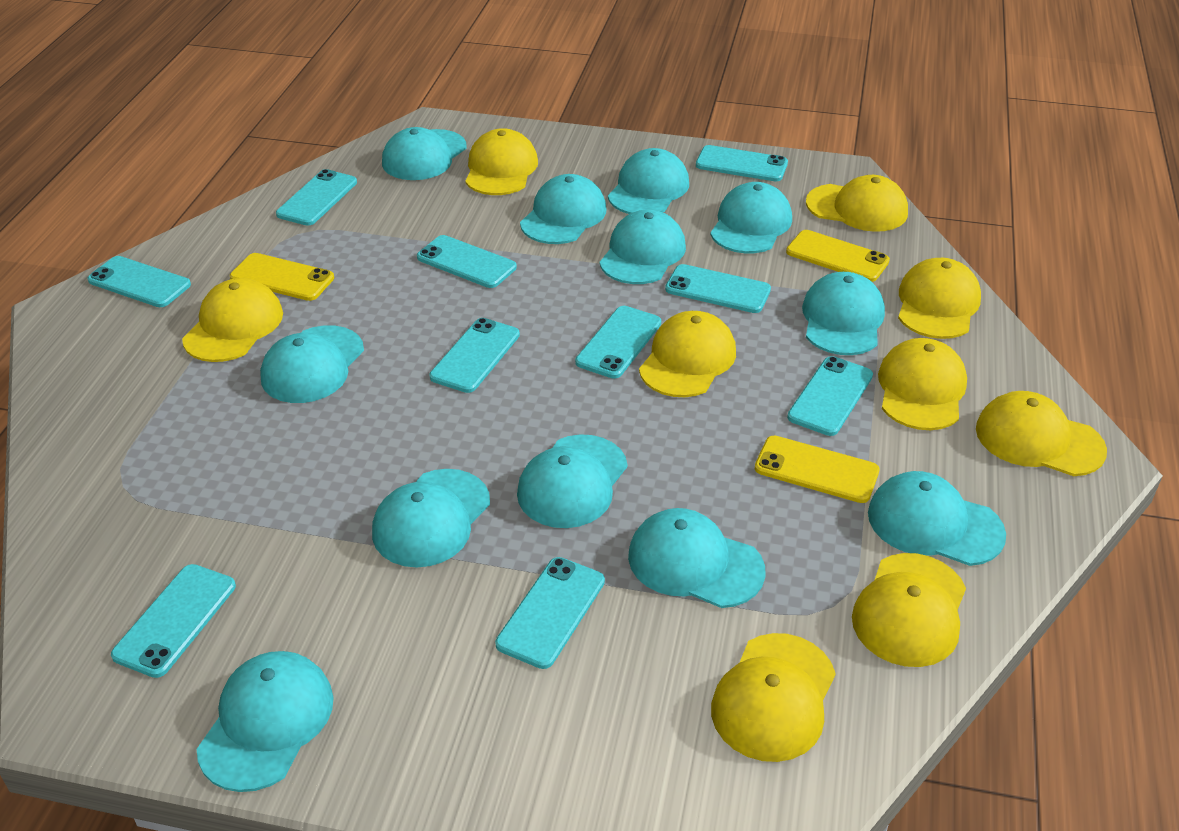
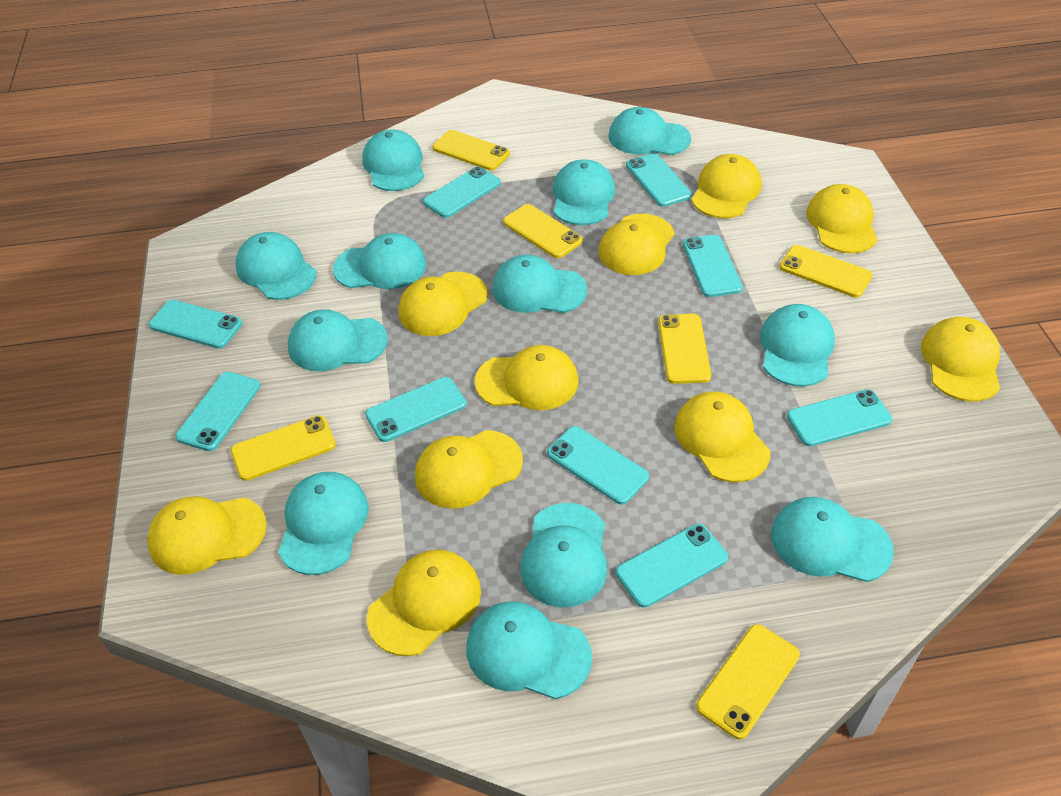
turquoise phone: [87,256,191,307] [111,564,236,678] [276,169,357,226] [417,235,517,288] [429,318,520,393] [495,557,605,669] [575,306,661,379] [665,264,771,313] [696,145,788,182] [787,356,873,436] = 10 -> [149,300,242,348] [176,372,261,451] [365,377,466,442] [423,166,501,218] [547,426,649,504] [616,524,728,608] [626,153,692,207] [682,235,743,297] [787,389,892,446] = 9
yellow cap: [182,278,283,362] [465,128,538,195] [639,311,736,397] [711,633,836,762] [806,175,908,232] [852,553,966,667] [878,338,967,430] [898,258,981,339] [976,391,1107,476] = 9 -> [147,496,267,575] [367,550,481,656] [398,272,488,336] [415,430,523,509] [475,345,579,410] [599,214,675,275] [674,391,770,483] [691,154,761,218] [806,184,878,253] [921,317,1000,402] = 10
yellow phone: [230,253,334,301] [755,435,880,503] [786,230,890,282] = 3 -> [231,415,336,481] [432,130,510,170] [503,204,583,258] [658,314,711,384] [696,624,800,740] [779,245,873,298] = 6

